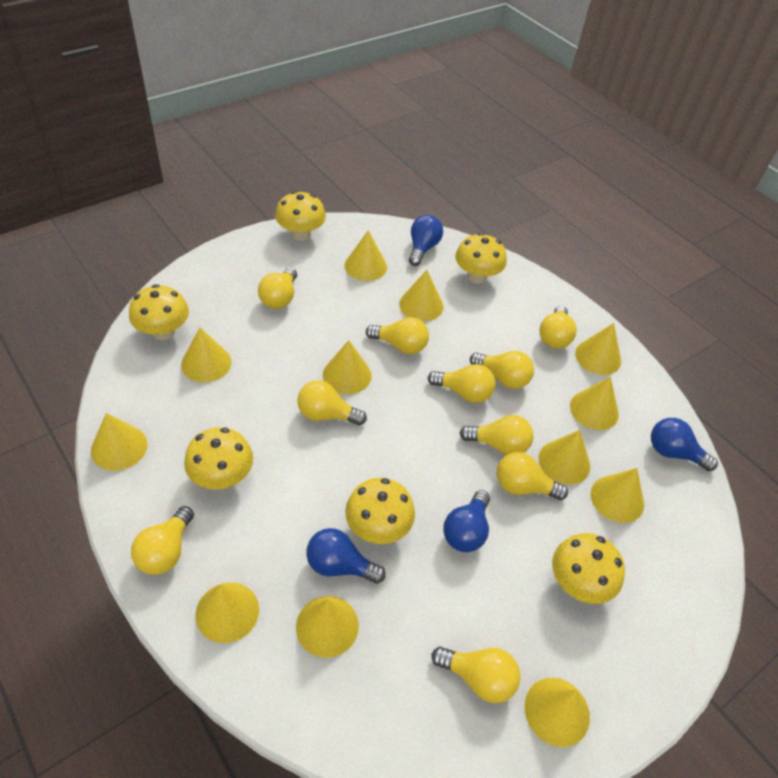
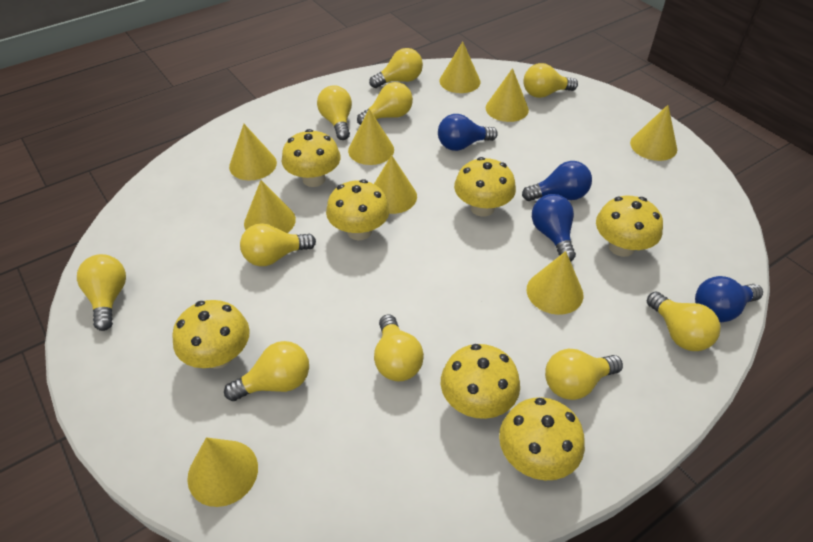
yellow cone: [91,413,147,471] [181,328,231,382] [195,582,259,643] [296,596,359,658] [323,340,372,394] [345,230,387,281] [399,270,444,321] [525,678,590,747] [538,430,590,485] [570,377,619,430] [575,323,621,375] [591,468,644,523] = 12 -> [187,437,258,507] [229,124,277,180] [244,180,296,233] [348,109,394,165] [374,155,417,214] [439,41,480,93] [486,68,529,122] [527,251,583,315] [630,105,677,161] = 9
yellow mushroom: [129,284,189,340] [184,427,253,489] [275,191,326,241] [345,478,415,544] [455,233,507,284] [552,533,625,604] = 6 -> [172,300,250,369] [282,129,341,187] [326,179,390,240] [441,344,520,419] [454,157,516,217] [499,397,585,480] [596,196,663,257] = 7

